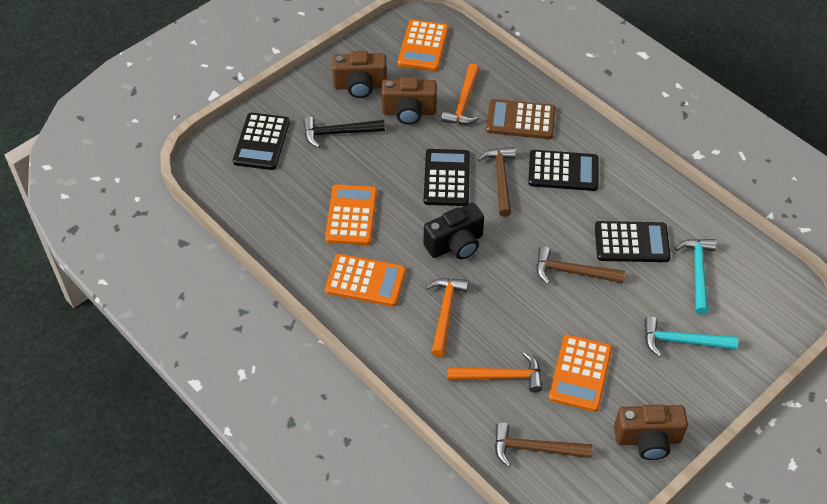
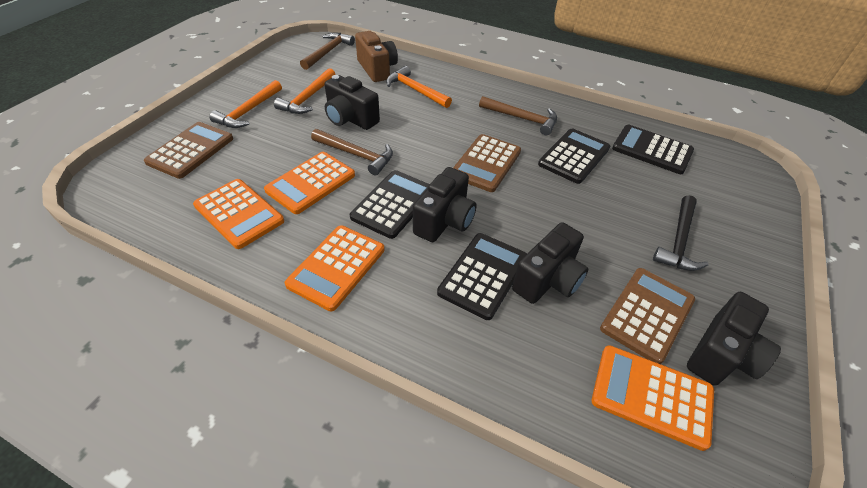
black camera: [424,203,484,259] = 1 -> [324,75,380,130] [413,167,477,242] [512,222,588,304] [687,292,781,386] = 4
brown calculator: [486,99,556,139] = 1 -> [144,122,233,179] [453,134,521,192] [600,268,695,364] = 3
brown camera: [332,51,387,98] [381,77,437,125] [614,405,688,460] = 3 -> [355,31,398,82] = 1
turquoise hammer: [644,316,738,357] [675,239,717,315] = 2 -> none = 0

